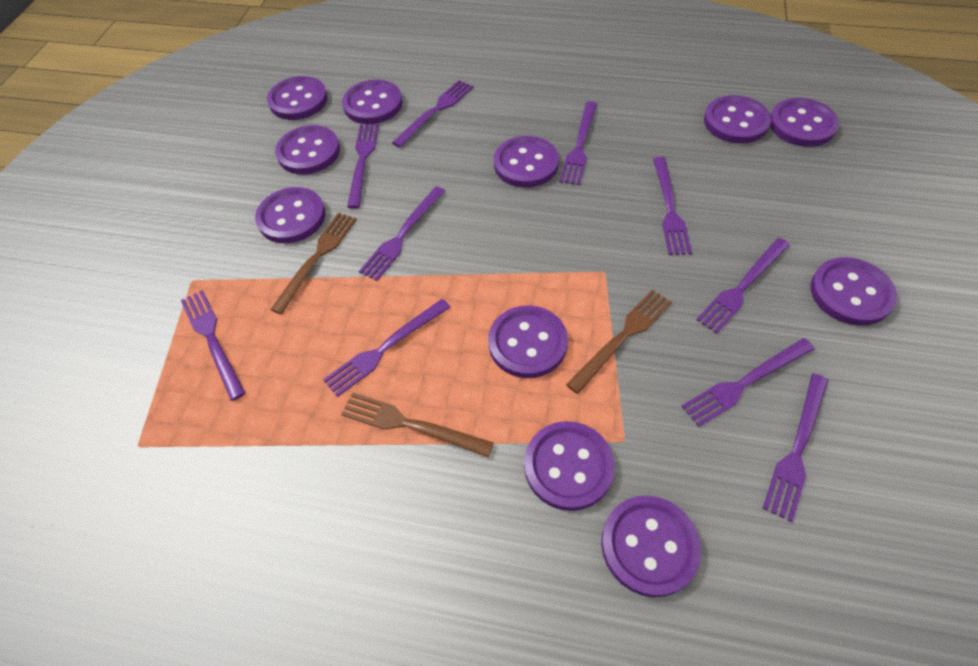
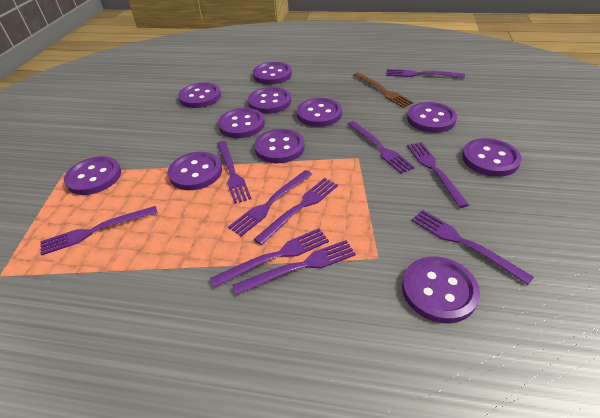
brown fork: [270,213,357,314] [341,392,494,457] [566,289,672,394] = 3 -> [353,72,414,108] = 1

